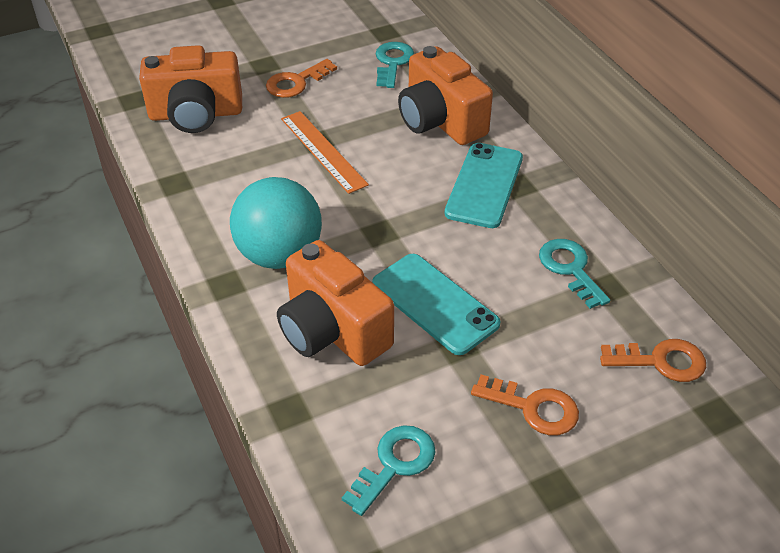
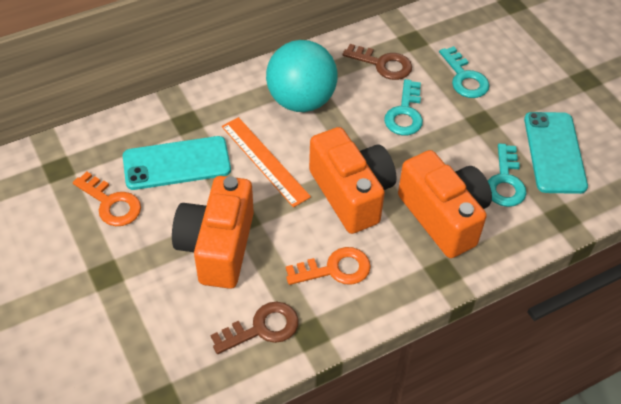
brown key: none = 0 -> [211,302,299,354] [343,44,412,80] = 2
orange key: [266,59,337,98] [471,374,579,435] [600,339,706,382] = 3 -> [73,172,141,226] [286,247,371,285] = 2

